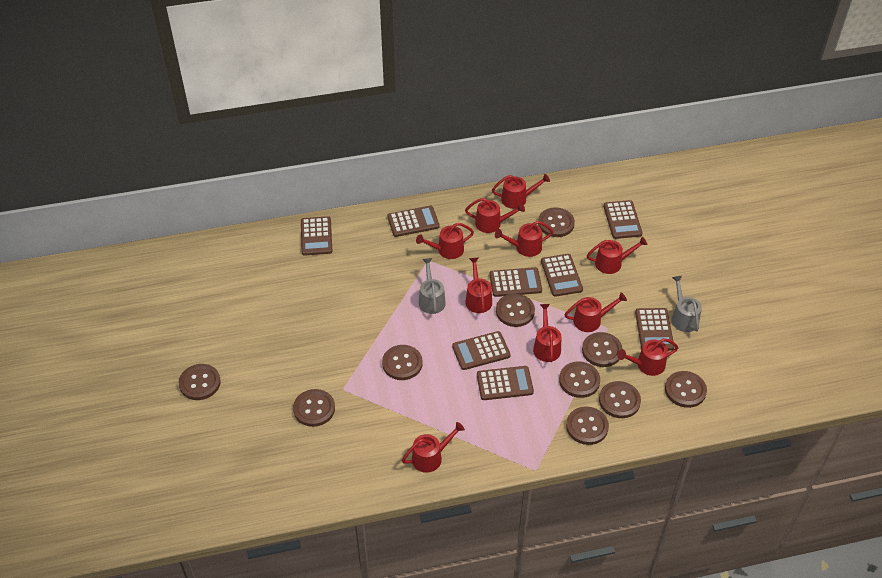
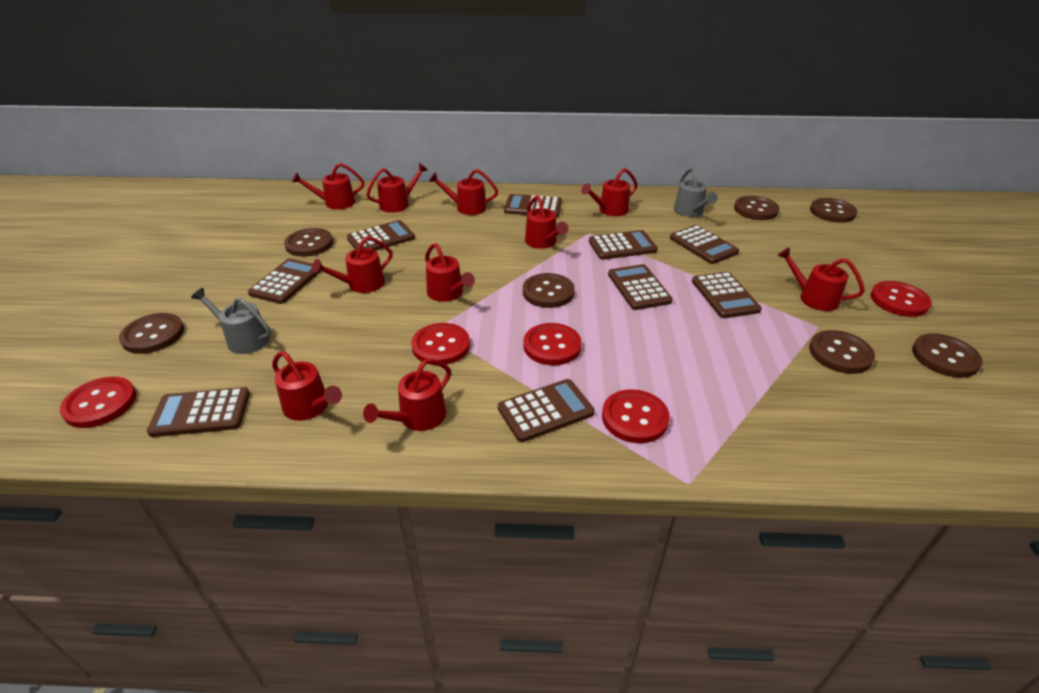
brown button: [179,364,221,400] [293,389,335,427] [382,345,423,380] [496,294,535,327] [538,207,575,237] [559,361,600,398] [566,406,609,445] [582,332,623,367] [599,381,641,418] [665,371,707,408] = 10 -> [119,313,184,354] [284,228,333,257] [523,273,575,308] [734,196,779,220] [809,330,875,374] [810,198,857,223] [912,333,983,378] = 7
brown calculator: [301,216,332,256] [388,206,439,237] [452,331,511,370] [477,366,534,400] [489,267,542,297] [541,254,583,297] [603,200,643,239] [635,308,674,351] = 8 -> [147,387,250,437] [248,258,321,304] [347,220,415,251] [498,379,595,442] [504,194,562,217] [589,230,658,260] [608,264,673,310] [670,225,739,264] [692,272,762,318] = 9
red button: none = 0 -> [60,376,136,428] [411,323,470,365] [523,323,582,365] [602,389,670,443] [871,281,932,317] = 5

